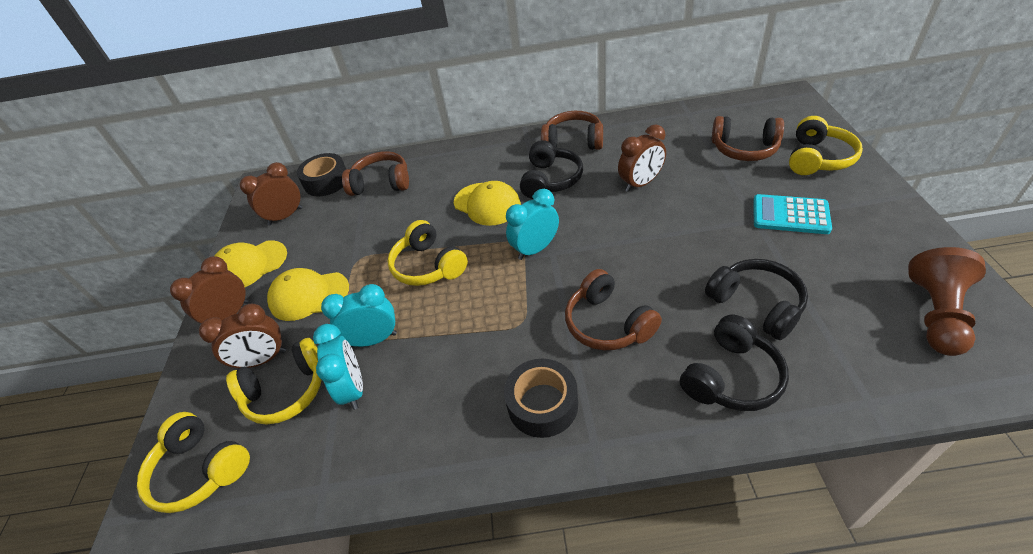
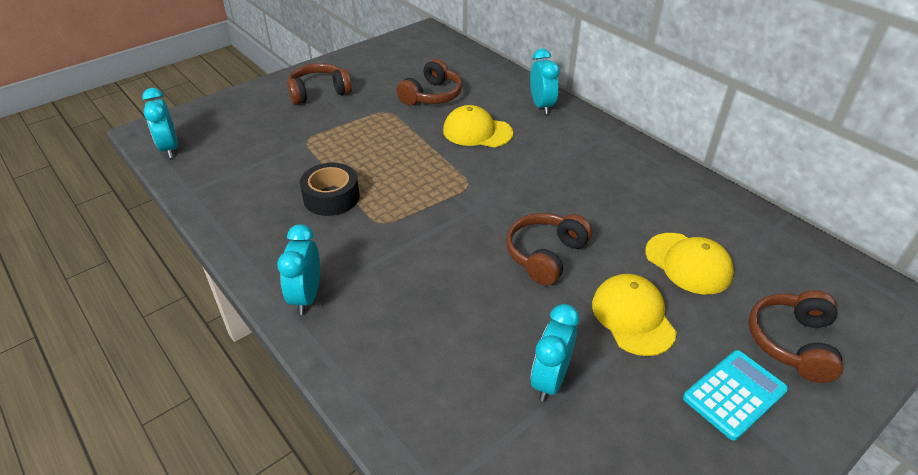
black headphones: [520,140,583,199] [680,315,789,411] [705,259,808,340] = 3 -> none = 0
black tape: [297,153,346,196] [504,359,578,438] = 2 -> [300,163,360,216] = 1
brown clock: [170,256,248,324] [199,304,286,369] [240,162,302,225] [618,124,666,192] = 4 -> none = 0
brown pawn: [908,247,986,356] = 1 -> none = 0
turquoise clock: [313,324,363,410] [321,284,397,347] [506,189,559,260] = 3 -> [142,88,178,158] [277,224,320,315] [530,49,560,115] [531,304,579,402] = 4
yellow headphones: [137,412,250,513] [226,338,321,425] [388,220,468,286] [789,116,863,175] = 4 -> none = 0

